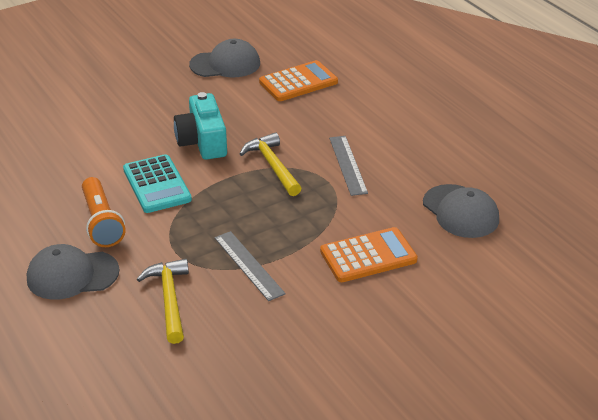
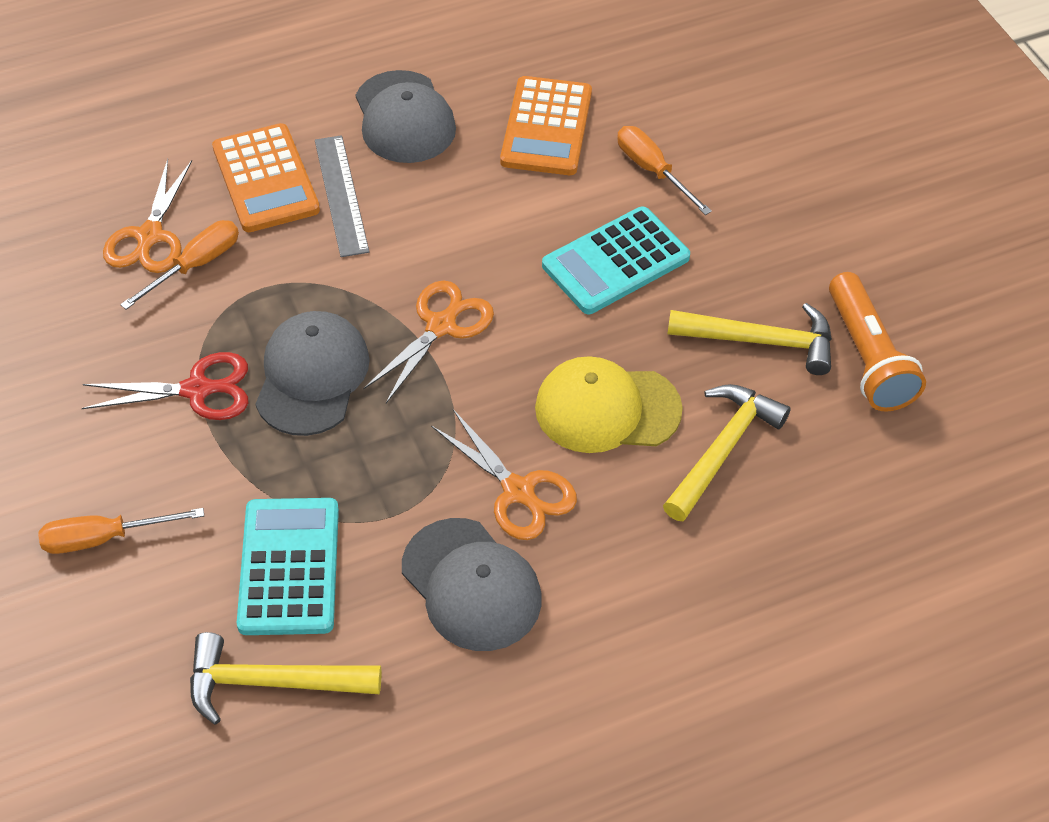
grey ruler: [214,231,286,301] [329,136,368,196] = 2 -> [315,135,369,257] = 1
orange scissors: none = 0 -> [103,159,192,273] [363,280,494,403] [431,409,577,540] = 3
orange screwdriver: none = 0 -> [38,508,204,554] [120,220,239,310] [617,126,712,215] = 3
red scissors: none = 0 -> [82,352,248,420] = 1
turquoise calculator: [123,154,192,213] = 1 -> [237,498,339,635] [542,207,690,314] = 2
turquoise camera: [174,92,227,160] = 1 -> none = 0
yellow cap: none = 0 -> [535,356,683,453] = 1
yellow hammer: [137,259,189,344] [240,132,302,196] = 2 -> [190,632,382,725] [663,384,791,521] [667,303,832,375] = 3

